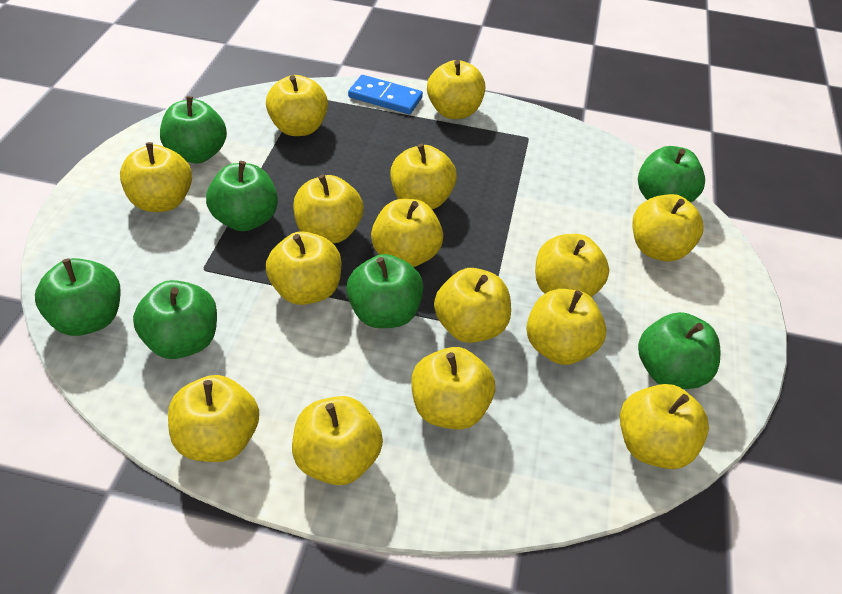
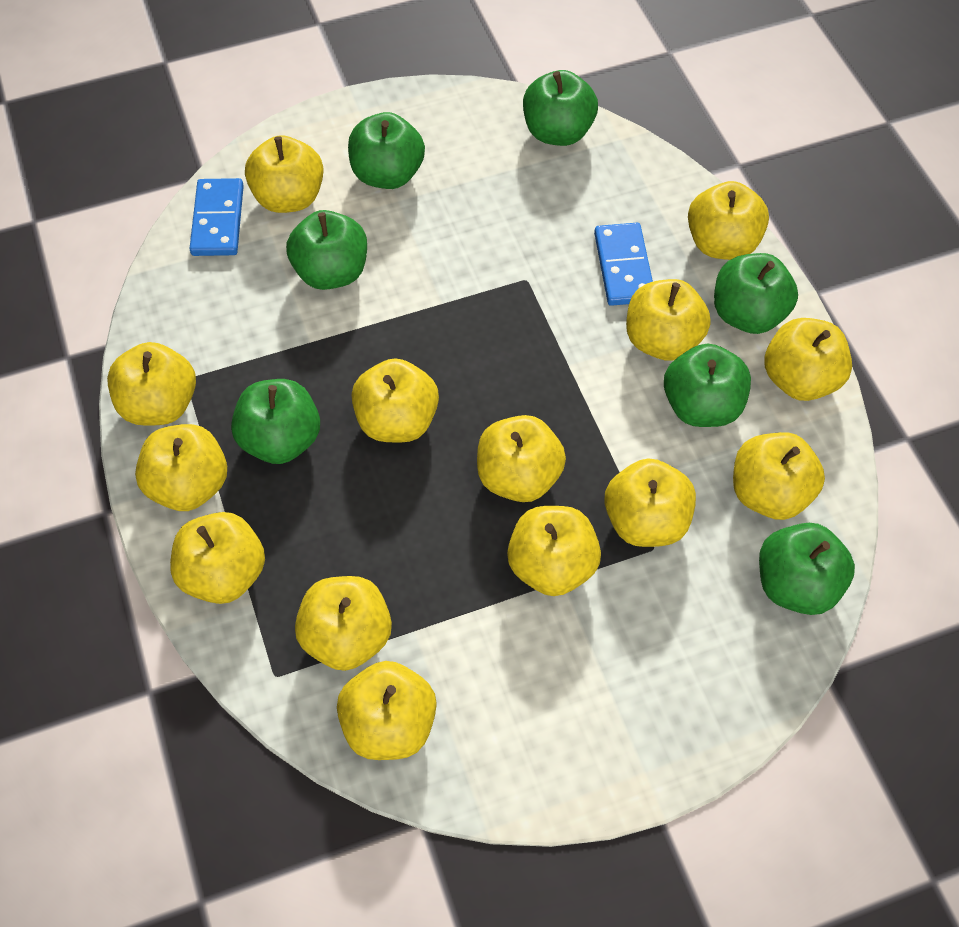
blue domino: [348,75,423,114] = 1 -> [189,178,244,256] [594,223,653,306] = 2
yellow apple: [120,142,192,212] [168,375,259,462] [266,75,328,136] [266,231,342,305] [292,396,383,485] [293,174,364,244] [371,199,443,267] [390,143,457,209] [411,347,495,429] [427,60,485,119] [434,268,511,343] [526,289,606,365] [535,234,609,297] [620,384,709,469] [632,194,703,261] = 15 -> [107,342,196,426] [135,424,227,511] [170,512,265,604] [245,135,324,213] [295,576,392,671] [337,661,437,760] [351,358,439,442] [477,415,566,502] [507,506,601,596] [604,458,696,547] [626,279,711,361] [688,181,769,260] [733,432,825,520] [764,318,852,401] = 14

